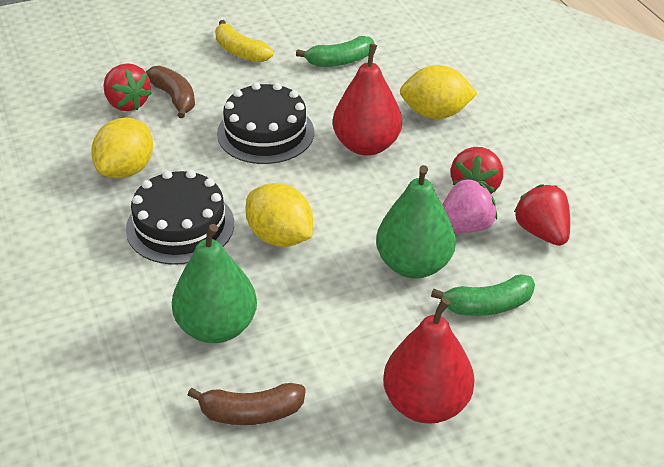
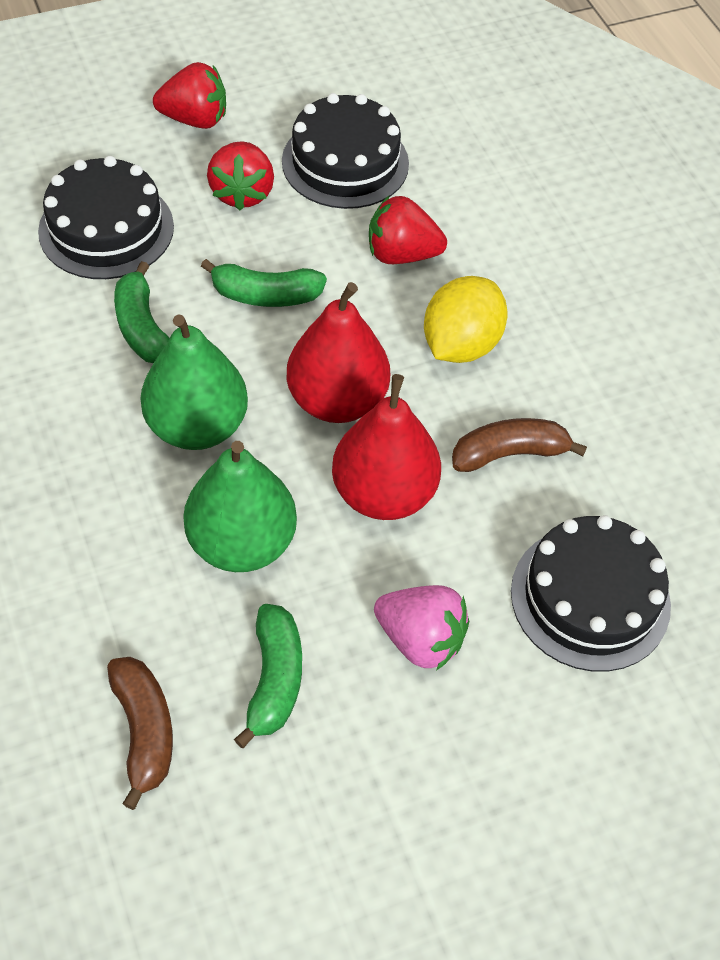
black cake: [126,170,234,265] [217,82,314,164] = 2 -> [38,156,174,279] [282,93,409,209] [511,515,671,672] = 3
green banana: [296,36,374,67] [431,274,535,316] = 2 -> [114,261,170,363] [201,259,327,307] [234,604,302,748] = 3
yellow banana: [215,20,273,62] = 1 -> none = 0
yellow lemon: [91,118,153,178] [246,183,313,247] [400,65,478,119] = 3 -> [424,276,508,363] = 1

